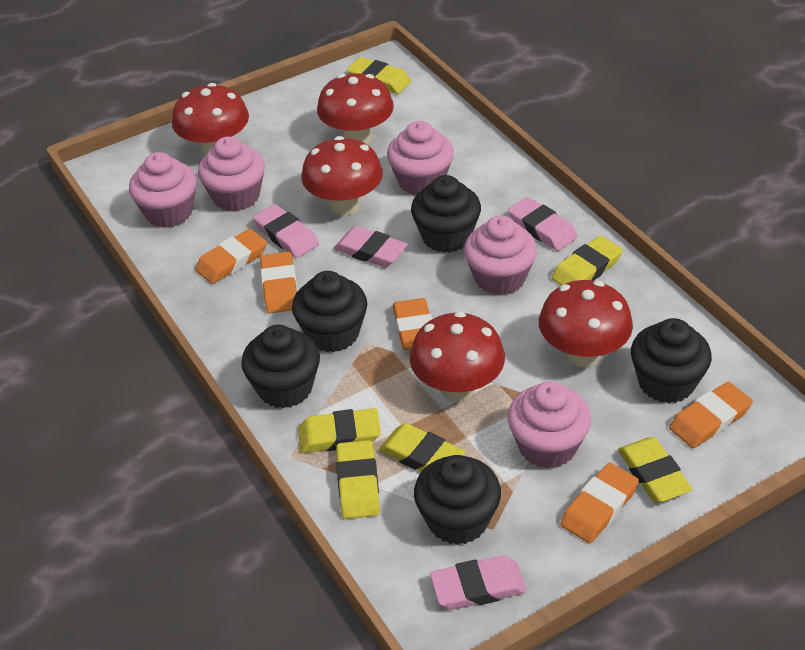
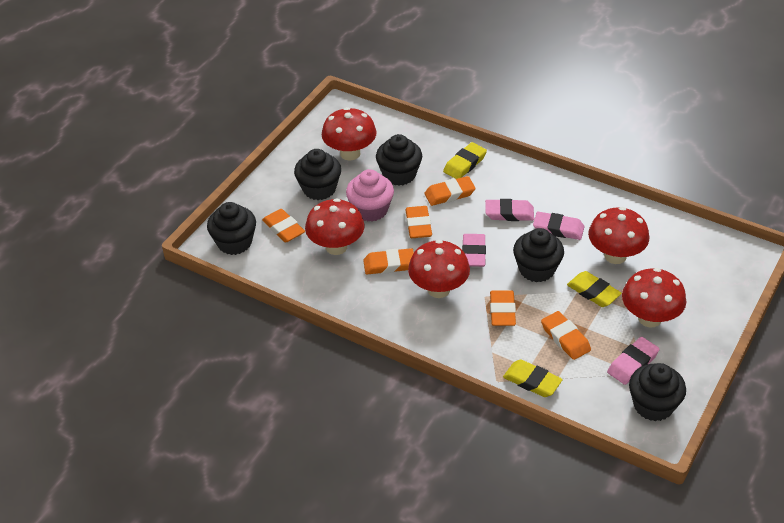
orange eraser: [195,229,267,284] [260,252,298,313] [393,298,432,350] [560,463,639,543] [669,382,753,448] = 5 -> [262,209,305,243] [363,248,414,274] [406,206,432,238] [424,176,476,206] [490,290,516,326] [541,311,591,360] = 6
pink cupcake: [129,152,197,228] [198,137,265,212] [387,121,454,195] [464,215,537,295] [508,381,591,469] = 5 -> [346,169,394,222] = 1
yellow eraser: [298,408,381,453] [336,440,380,519] [347,57,411,94] [379,423,466,471] [551,236,623,285] [618,437,692,502] = 6 -> [443,142,487,179] [503,359,563,397] [567,271,622,307] = 3

